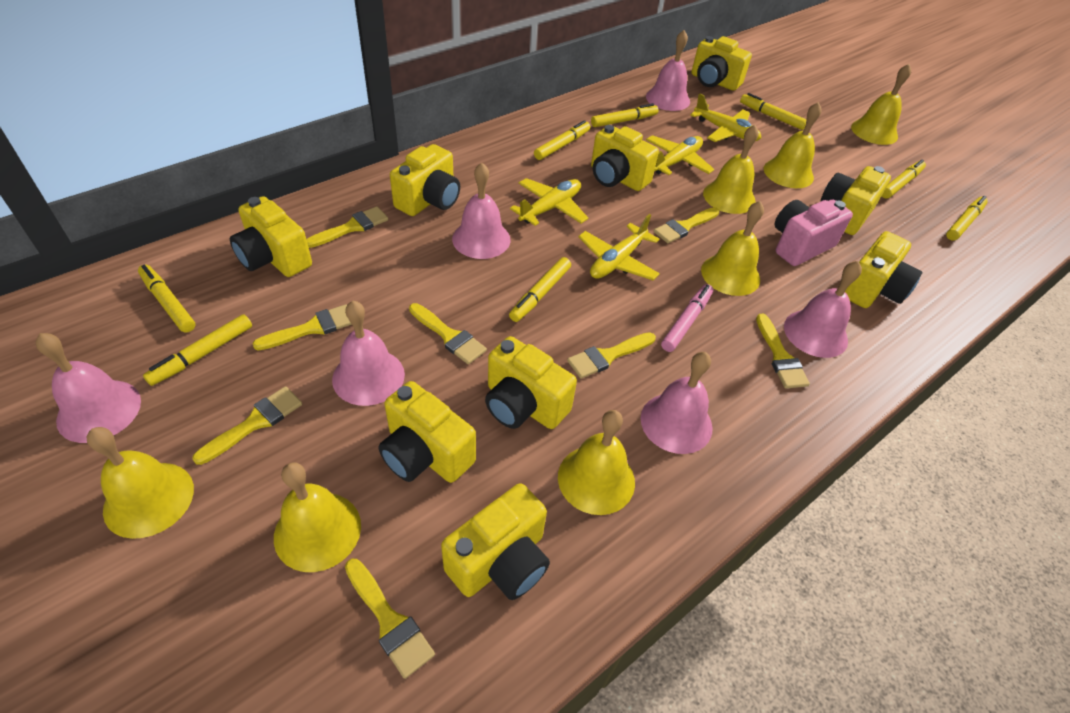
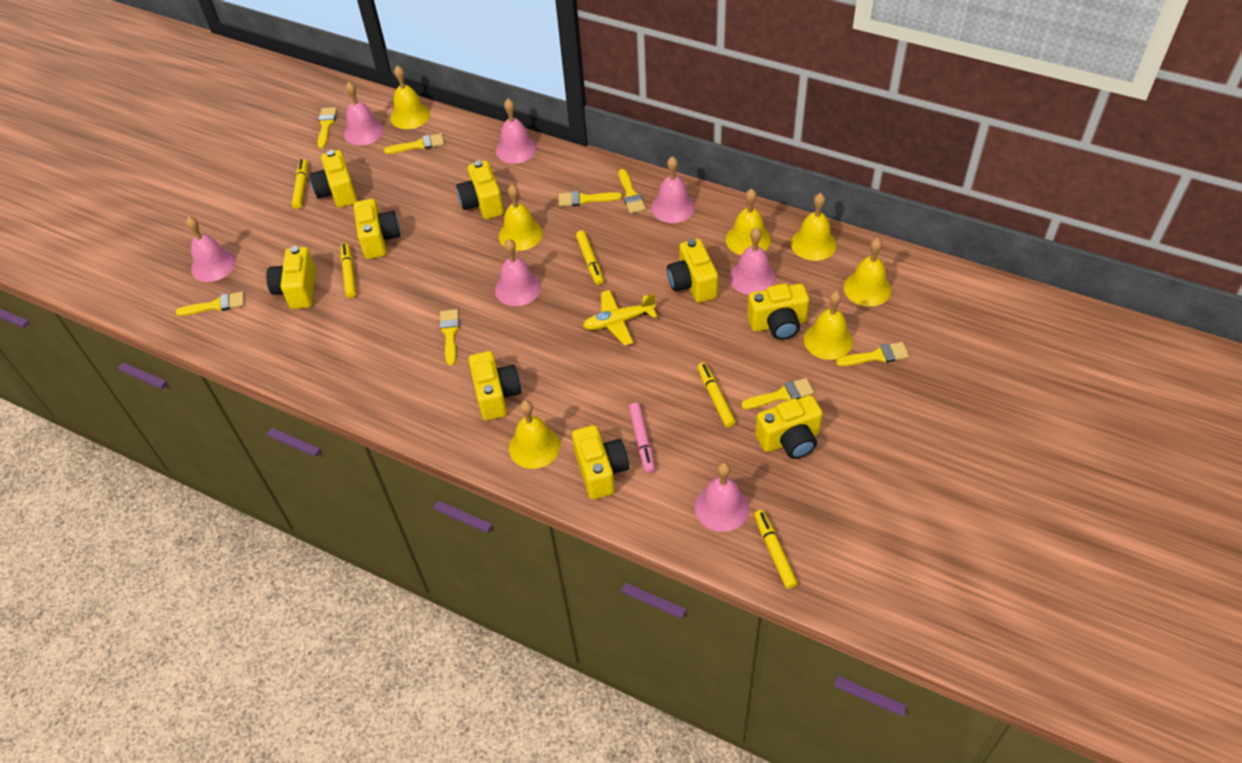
pink bell: [35,333,141,443] [332,301,405,406] [452,163,511,259] [641,352,713,454] [646,30,690,111] [784,261,862,358] = 6 -> [186,216,236,282] [344,81,384,146] [495,239,541,306] [496,99,537,164] [651,156,695,223] [695,462,749,532] [729,227,776,295] = 7
pink camera: [775,200,853,266] = 1 -> none = 0
yellow marker: [138,264,195,332] [143,314,252,386] [509,257,571,322] [534,120,590,160] [591,103,659,127] [740,93,807,130] [882,159,926,199] [946,196,988,240] = 8 -> [292,159,308,209] [341,243,356,298] [576,230,604,285] [697,362,736,427] [754,510,797,589] = 5
yellow plane: [510,178,588,226] [578,214,660,280] [646,135,714,175] [690,93,761,142] = 4 -> [583,290,657,346] = 1

